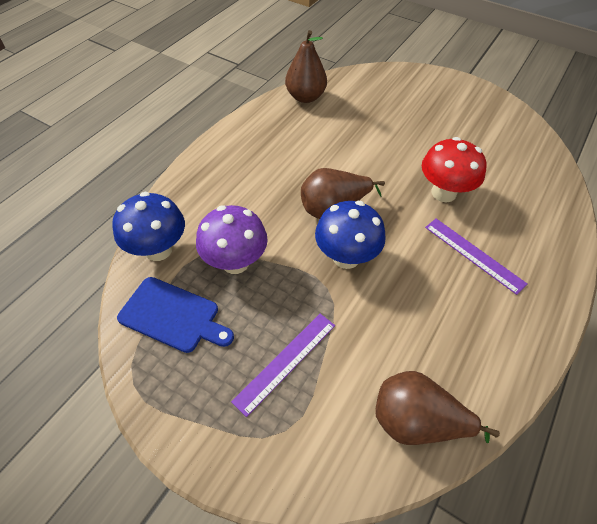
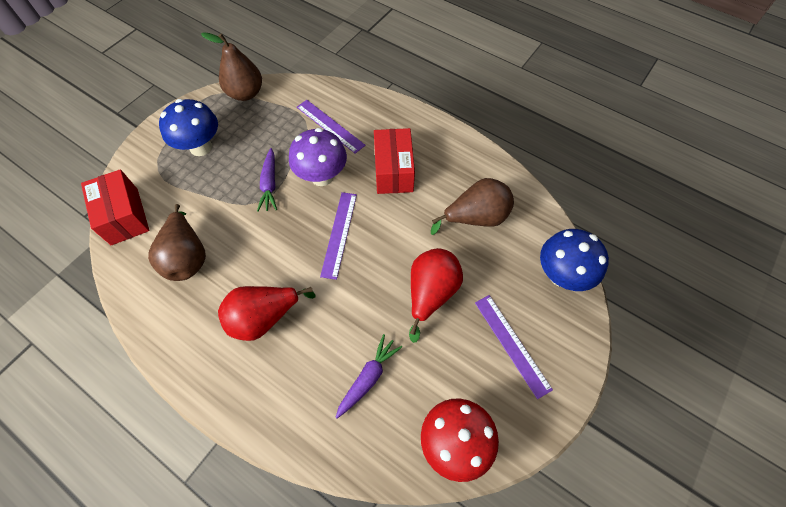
blue cutting board: [117,277,234,353] = 1 -> none = 0
purple carrot: none = 0 -> [257,148,277,212] [335,334,402,418] = 2
purple ruler: [231,314,335,417] [425,218,527,295] = 2 -> [297,100,365,154] [320,192,357,280] [475,295,553,399] = 3
red box: none = 0 -> [81,169,149,245] [374,128,415,194] = 2
red pear: none = 0 -> [218,286,315,341] [409,248,463,343] = 2

